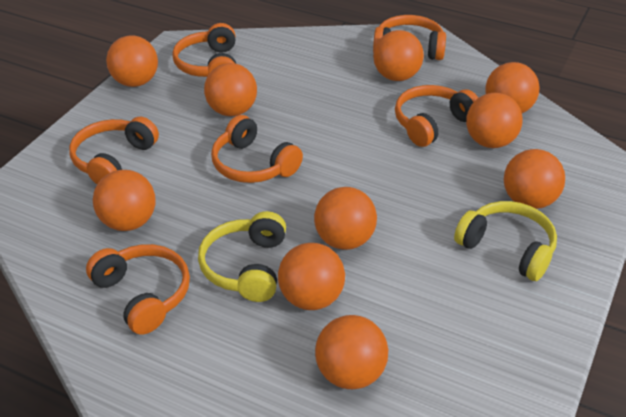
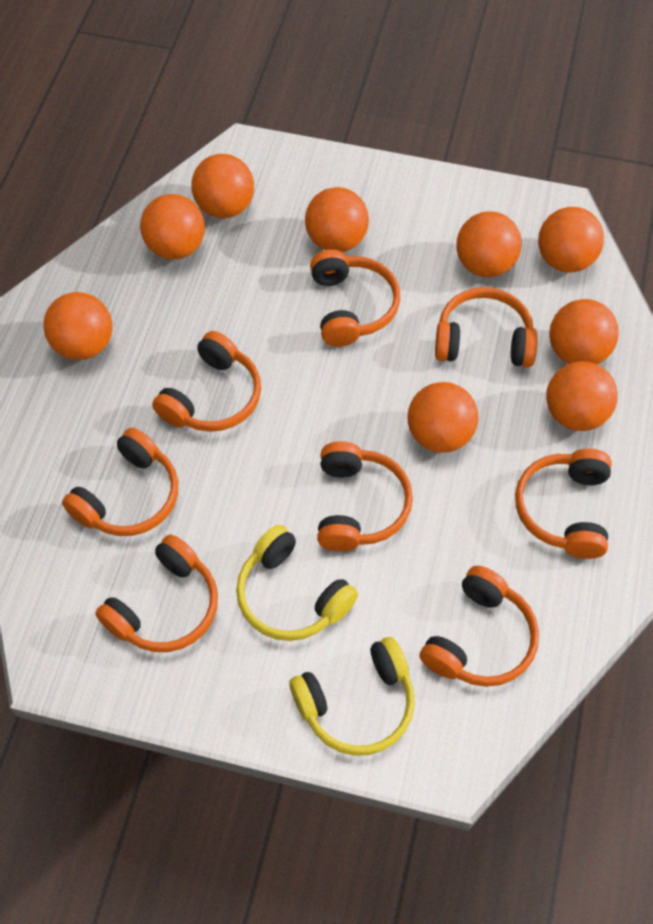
orange ball: [93,170,156,231] [106,35,158,87] [204,63,257,116] [278,243,345,310] [314,187,377,250] [315,315,388,389] [373,30,424,81] [466,93,523,148] [485,62,540,113] [504,149,565,209] = 10 -> [43,292,112,360] [140,194,205,260] [191,154,254,218] [305,187,369,252] [407,382,478,453] [456,211,522,277] [538,207,604,273] [546,361,618,431] [549,299,619,364] = 9
orange headphones: [69,116,159,184] [86,244,190,334] [172,23,236,77] [211,115,303,183] [373,15,446,60] [395,85,478,147] = 6 -> [62,428,178,536] [95,535,218,652] [152,331,261,432] [310,249,400,347] [317,441,413,551] [420,566,539,687] [435,287,538,367] [515,449,612,559] = 8

